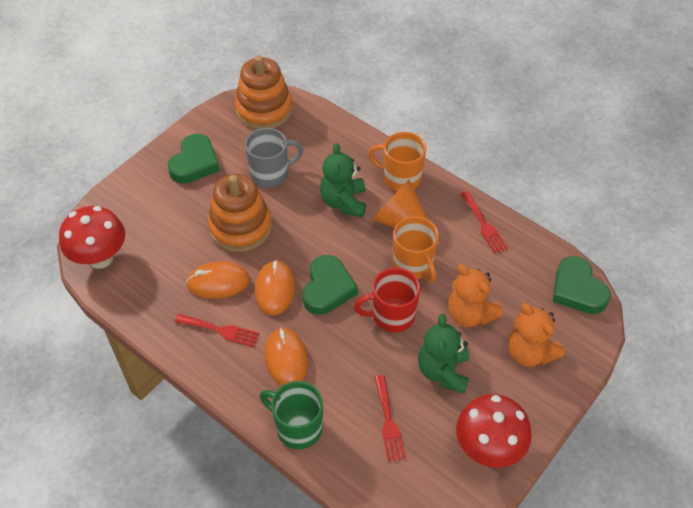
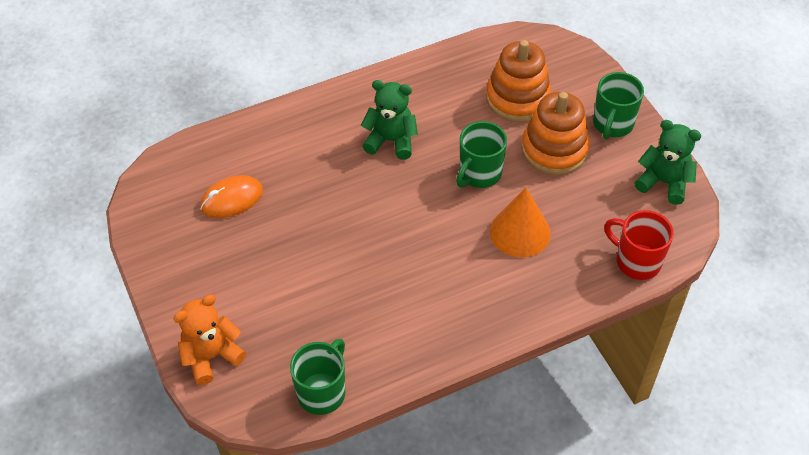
green heart: [168,134,220,184] [303,255,358,315] [552,256,611,314] = 3 -> none = 0
green mug: [260,381,323,449] = 1 -> [290,339,345,415] [456,121,507,188] [593,72,644,140] = 3
grey mug: [245,128,304,188] = 1 -> none = 0
orange mouse: [186,261,250,299] [255,260,295,316] [265,327,308,386] = 3 -> [200,175,263,218] = 1
orange mug: [368,132,426,191] [393,216,439,282] = 2 -> none = 0
orange teddy bear: [448,264,503,327] [508,303,565,367] = 2 -> [173,295,246,385] = 1
red fork: [175,314,259,347] [374,375,405,461] [460,191,508,254] = 3 -> none = 0
red mushroom: [59,206,125,269] [456,394,532,468] = 2 -> none = 0

